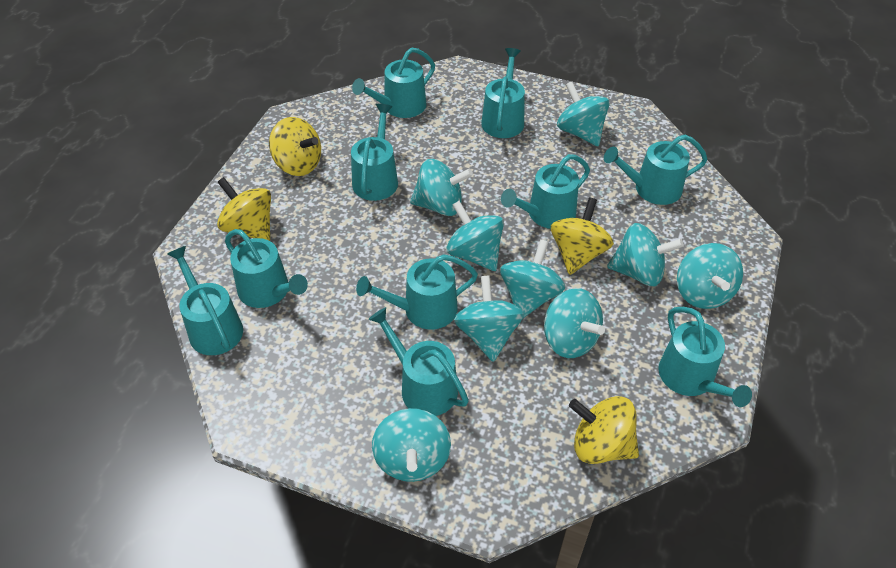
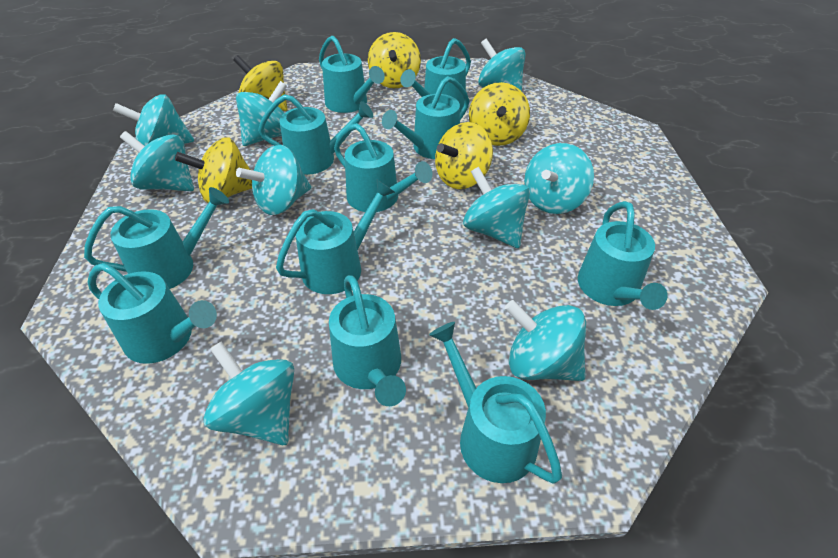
turquoise watering can: [168,246,243,355] [225,229,308,308] [351,104,398,201] [352,48,435,118] [356,254,478,330] [369,307,469,416] [481,48,525,138] [501,154,590,229] [604,135,708,205] [658,307,752,407] = 10 -> [84,187,229,289] [88,263,217,364] [258,94,373,175] [276,180,395,294] [319,36,385,113] [329,275,406,406] [334,123,433,212] [382,76,469,159] [400,38,471,112] [429,322,562,483] [578,201,668,310] = 11
yellow spinning top: [217,177,271,241] [269,117,321,176] [551,198,614,275] [569,396,639,464] = 4 -> [175,137,252,203] [233,55,288,111] [368,32,421,88] [435,122,493,189] [469,82,530,146] = 5

